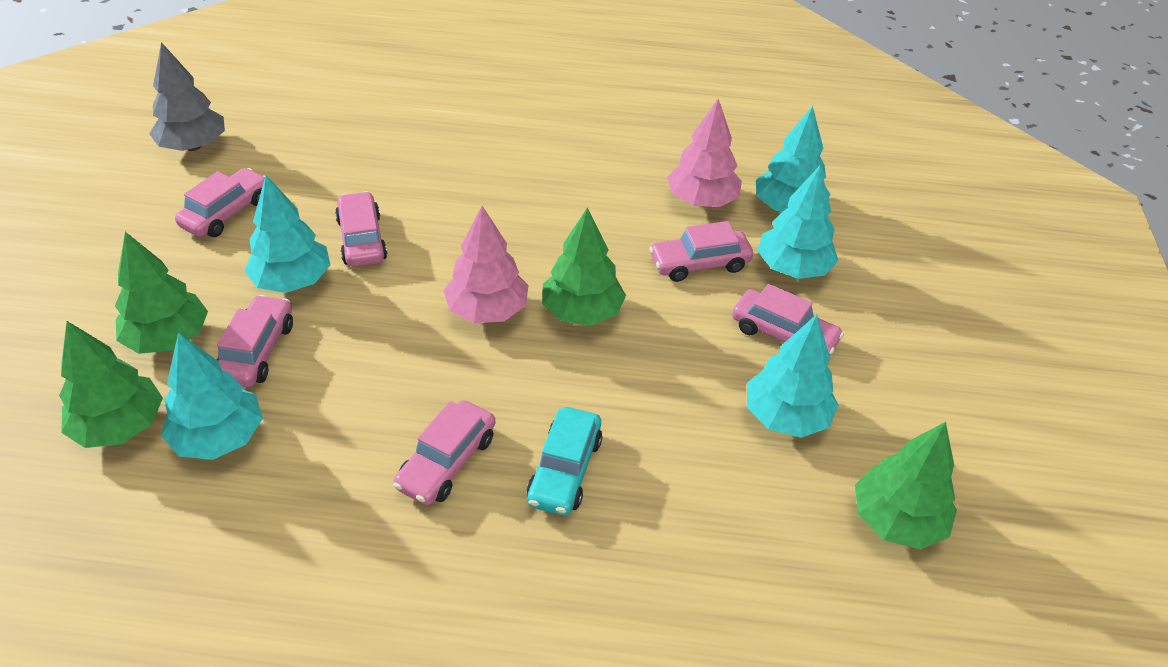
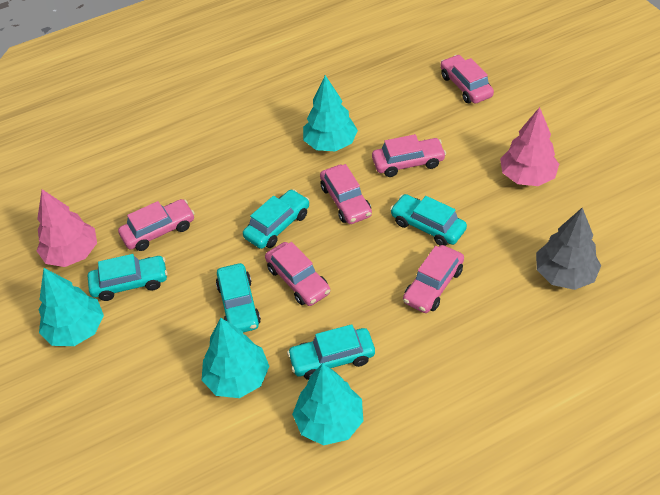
green tree: [59,321,163,448] [115,232,208,354] [542,207,626,326] [855,422,957,550] = 4 -> none = 0
turquoise car: [526,407,602,516] = 1 -> [88,254,168,301] [216,263,261,333] [243,189,310,249] [287,324,375,380] [390,194,467,246] = 5
turquoise tree: [161,333,263,460] [244,175,330,293] [747,314,839,438] [756,106,830,212] [757,166,839,279] = 5 -> [39,268,104,346] [202,318,269,398] [292,363,363,445] [303,75,358,151] = 4

